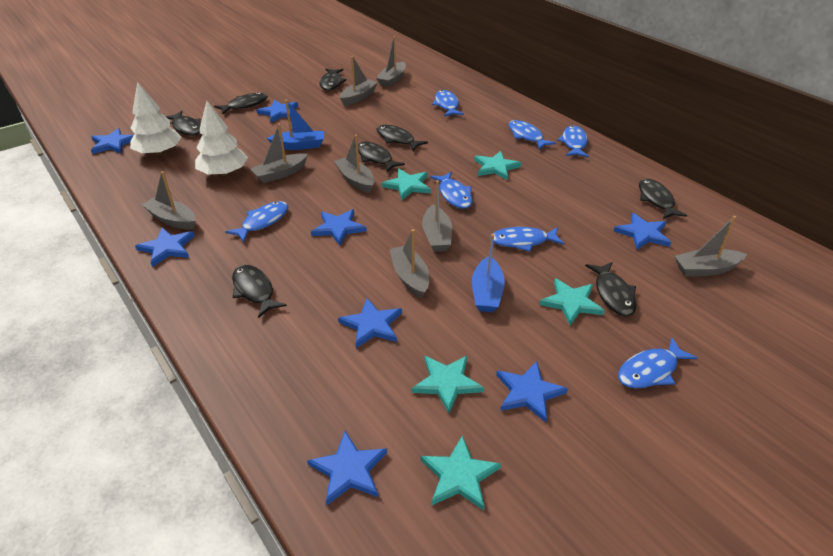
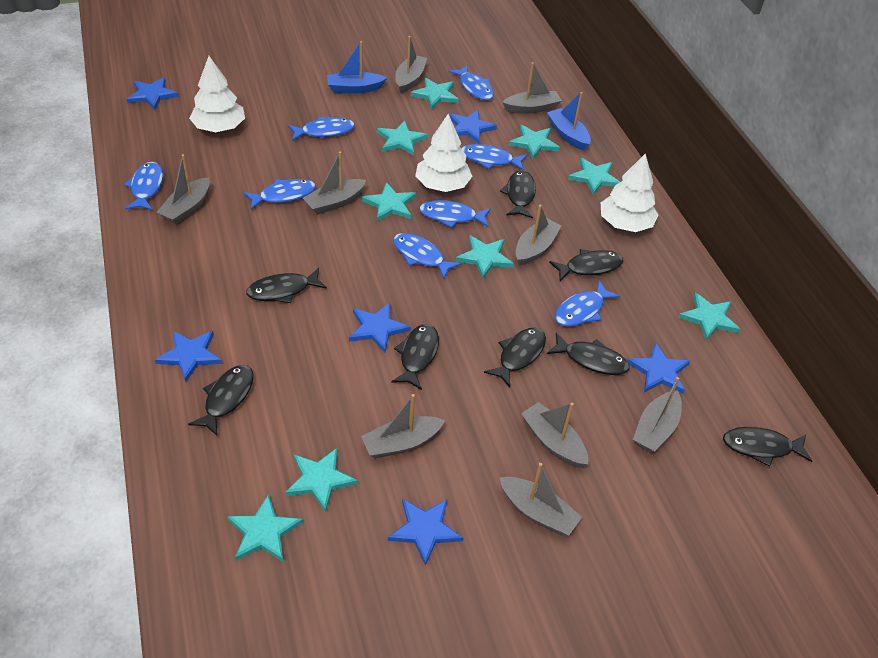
blue fish: [225,201,288,242] [430,172,473,209] [432,90,464,117] [490,227,565,252] [509,120,556,149] [557,126,589,157] [618,337,697,388] = 7 -> [124,162,163,210] [243,179,316,210] [288,117,355,141] [393,233,461,279] [419,200,491,228] [448,65,494,101] [461,144,527,170] [555,280,620,327] = 8
blue star: [91,128,134,154] [135,228,195,267] [257,100,298,123] [307,431,387,505] [311,209,367,245] [338,298,402,348] [496,361,568,423] [614,213,671,250] = 8 -> [126,77,179,110] [155,331,222,382] [349,303,410,353] [388,499,463,566] [449,110,497,144] [627,342,690,394] = 6
grey boat: [142,171,195,230] [250,123,308,183] [334,135,374,193] [340,56,378,106] [376,36,406,87] [390,229,429,299] [422,180,452,252] [674,216,747,277] = 8 -> [157,154,210,224] [303,151,366,215] [361,394,445,458] [395,36,427,93] [499,463,582,536] [502,62,562,114] [516,205,562,266] [521,402,588,468] [633,377,682,453] = 9
turquoise star: [382,169,431,200] [412,356,484,413] [421,435,501,510] [474,151,522,180] [539,278,605,325] = 5 -> [227,494,303,562] [285,448,358,512] [362,182,416,222] [377,121,428,156] [411,78,459,110] [456,235,514,279] [508,125,560,159] [568,158,620,195] [678,292,740,340] = 9
white tree: [130,82,181,156] [195,101,248,176] = 2 -> [189,56,245,132] [415,114,472,192] [601,154,658,232] = 3

